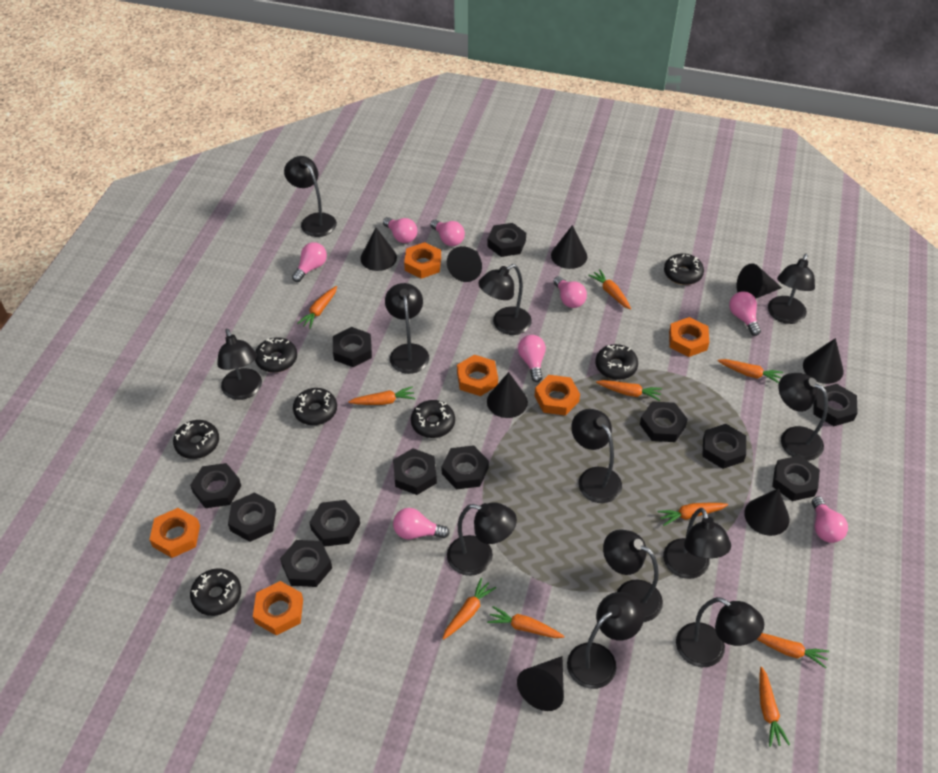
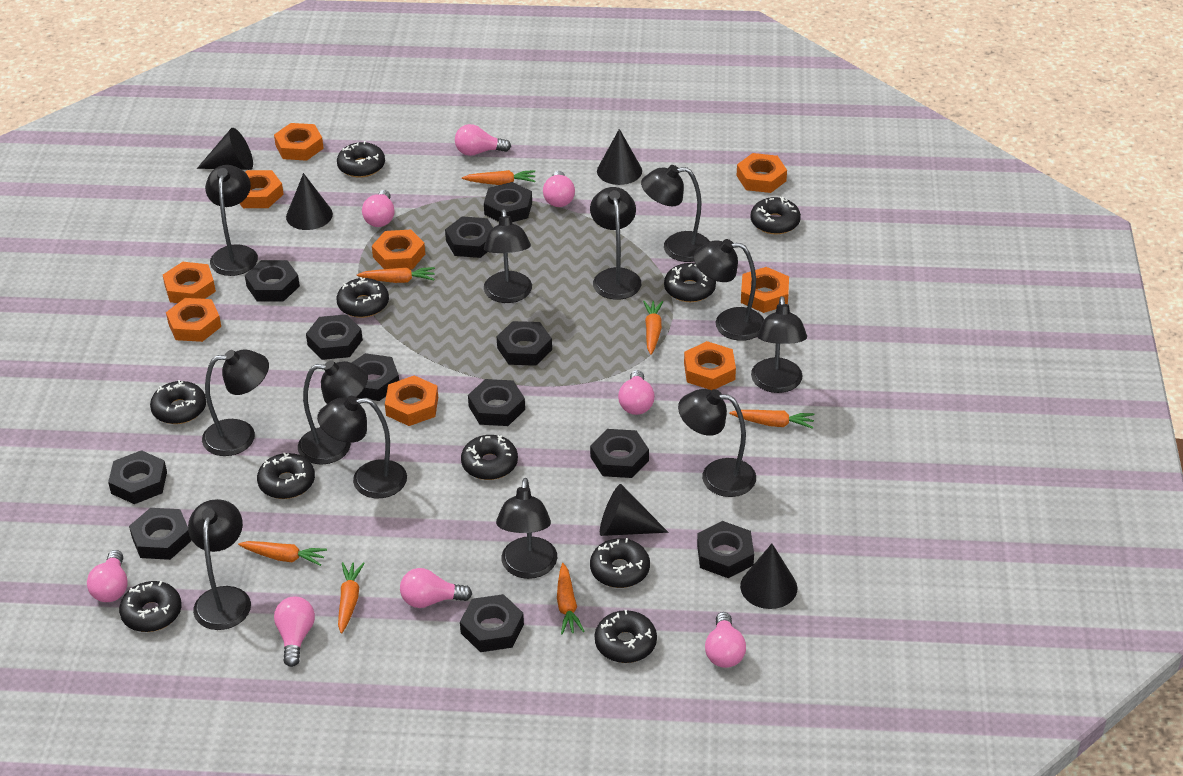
black cone: [360,227,397,271] [447,246,482,282] [487,372,528,418] [517,656,564,711] [551,225,587,269] [737,263,782,299] [744,488,790,536] [803,338,844,384] = 8 -> [197,128,253,170] [286,173,333,230] [597,129,642,185] [600,484,668,536] [740,544,798,609] = 5
black donut: [173,420,219,459] [190,568,241,616] [255,337,297,373] [293,388,337,425] [411,400,455,438] [595,344,638,380] [664,253,704,285] = 7 -> [119,581,182,632] [150,380,206,424] [257,453,315,499] [337,141,385,178] [337,277,389,318] [461,435,518,480] [590,538,650,588] [595,610,657,663] [664,263,716,302] [750,197,801,235] = 10
orange carrot: [297,286,337,329] [349,386,415,405] [442,578,496,640] [487,606,564,638] [588,269,631,310] [596,380,662,401] [657,503,728,526] [718,359,783,383] [757,633,829,668] [759,667,790,747] = 10 -> [238,541,327,566] [338,562,365,633] [357,267,435,283] [462,170,536,185] [557,563,585,635] [643,301,663,355] [729,410,815,429] = 7
orange nut: [149,508,200,558] [253,581,303,635] [404,242,441,279] [457,355,498,396] [535,375,580,416] [669,317,709,357] = 6 -> [163,262,216,303] [166,298,221,342] [239,170,284,208] [274,123,324,161] [372,229,425,270] [385,375,438,426] [684,341,736,390] [737,153,787,193] [741,267,789,313] = 9

